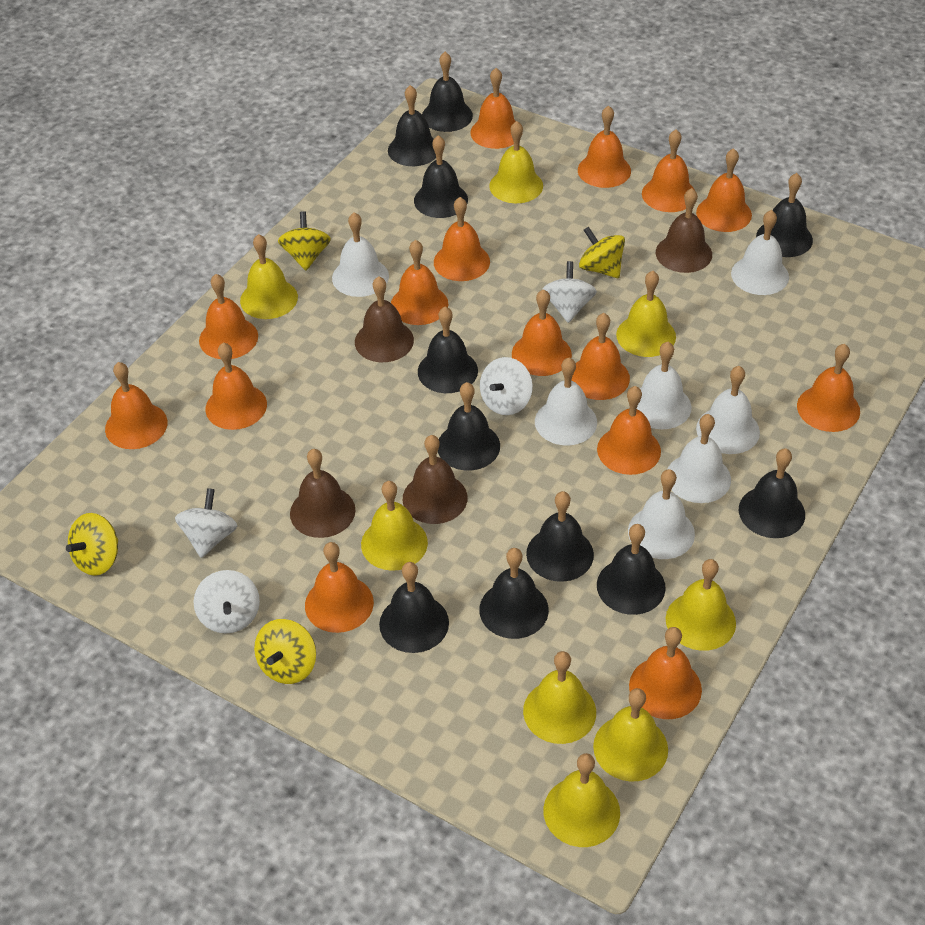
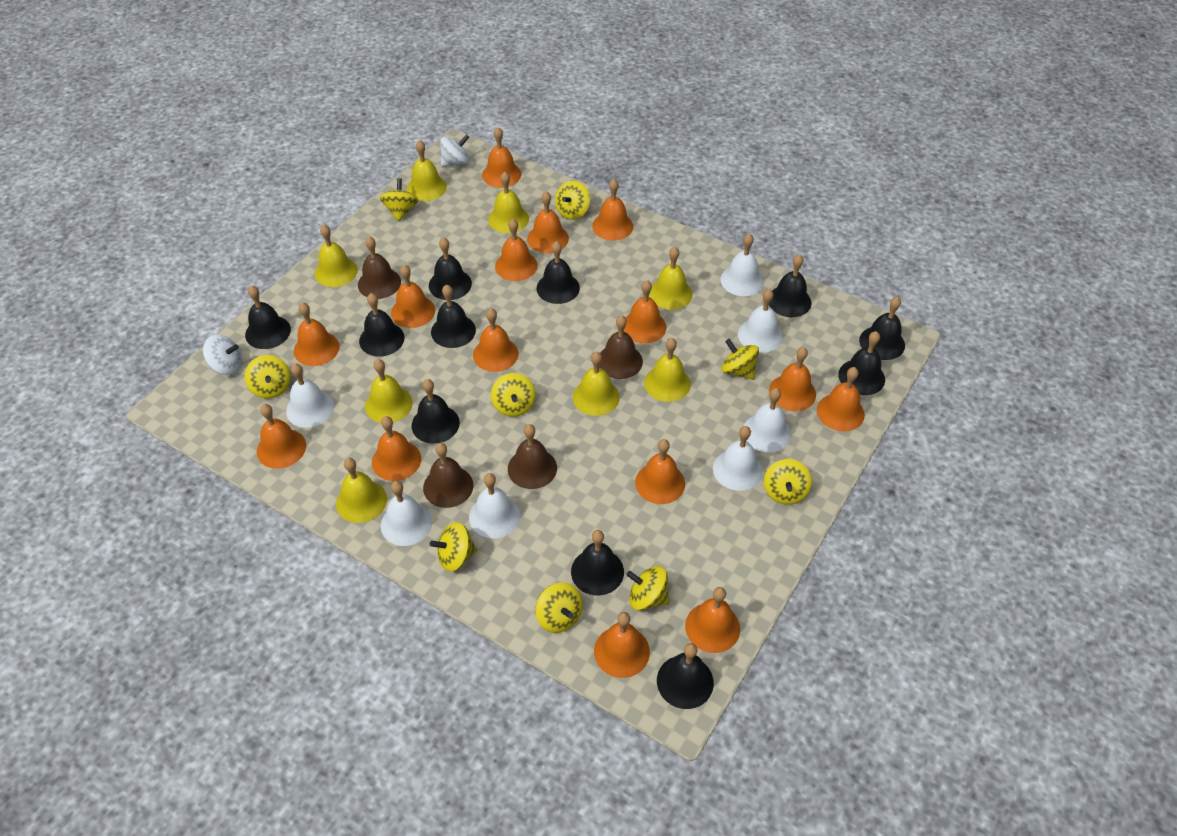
white spinning top: [175,488,237,558] [194,570,260,634] [480,357,533,415] [542,261,597,323] = 4 -> [203,335,242,375] [440,135,469,167] = 2
yellow spinning top: [66,513,118,576] [254,619,316,684] [278,211,331,271] [579,227,625,278] = 4 -> [245,355,291,399] [380,178,418,221] [430,522,477,572] [491,373,535,417] [535,582,583,633] [555,181,590,220] [626,566,669,611] [721,339,759,380] [764,459,812,505] = 9

